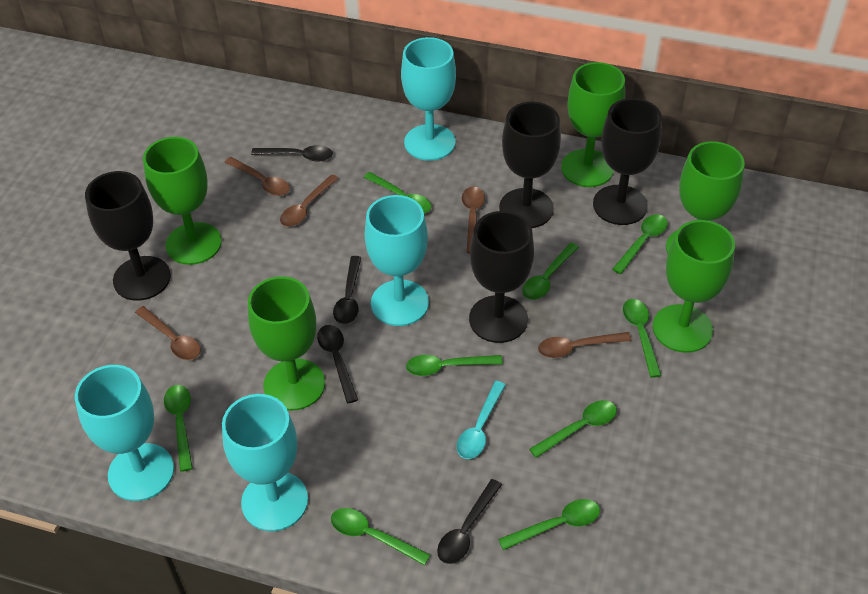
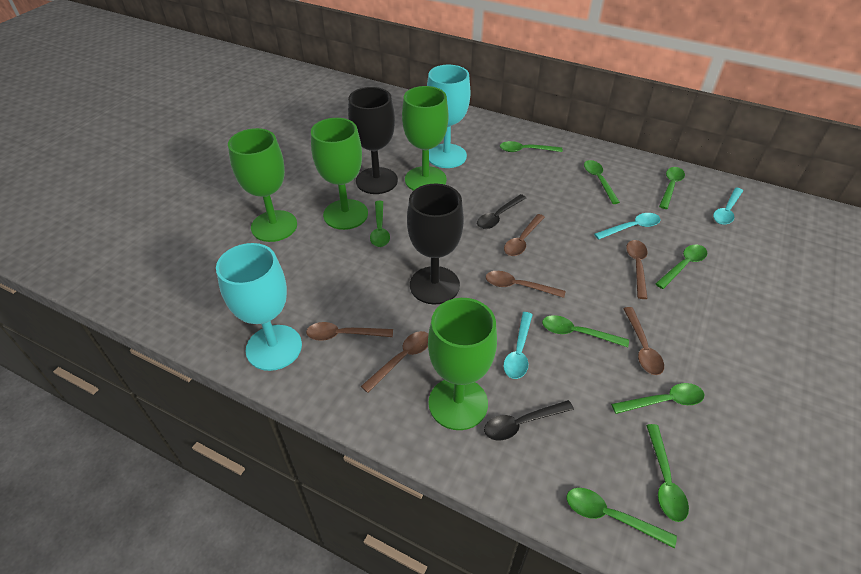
black goblet: [85,171,171,301] [469,211,534,343] [499,102,561,228] [593,98,662,225] = 4 -> [348,87,398,194] [407,184,464,305] = 2
black spoon: [251,145,333,161] [317,325,358,403] [333,256,362,324] [437,479,502,564] = 4 -> [477,194,526,229] [484,400,574,440] = 2
brown spoon: [135,306,201,360] [225,157,290,196] [280,174,339,227] [462,187,485,254] [538,332,631,358] = 5 -> [306,322,393,341] [361,331,428,393] [486,271,565,298] [504,214,545,256] [623,307,664,375] [626,240,648,299] = 6
green goblet: [143,137,222,265] [248,276,325,410] [561,62,625,187] [653,220,735,353] [666,141,745,254] = 5 -> [228,128,297,242] [311,118,368,230] [402,86,448,191] [428,298,497,430] = 4
turquoise goblet: [75,365,174,501] [222,394,308,531] [365,195,429,326] [401,37,456,161] = 4 -> [216,243,302,371] [427,65,470,168] = 2
turquoise spoon: [457,381,506,459] = 1 -> [503,312,533,379] [594,213,660,240] [713,188,743,225] = 3

